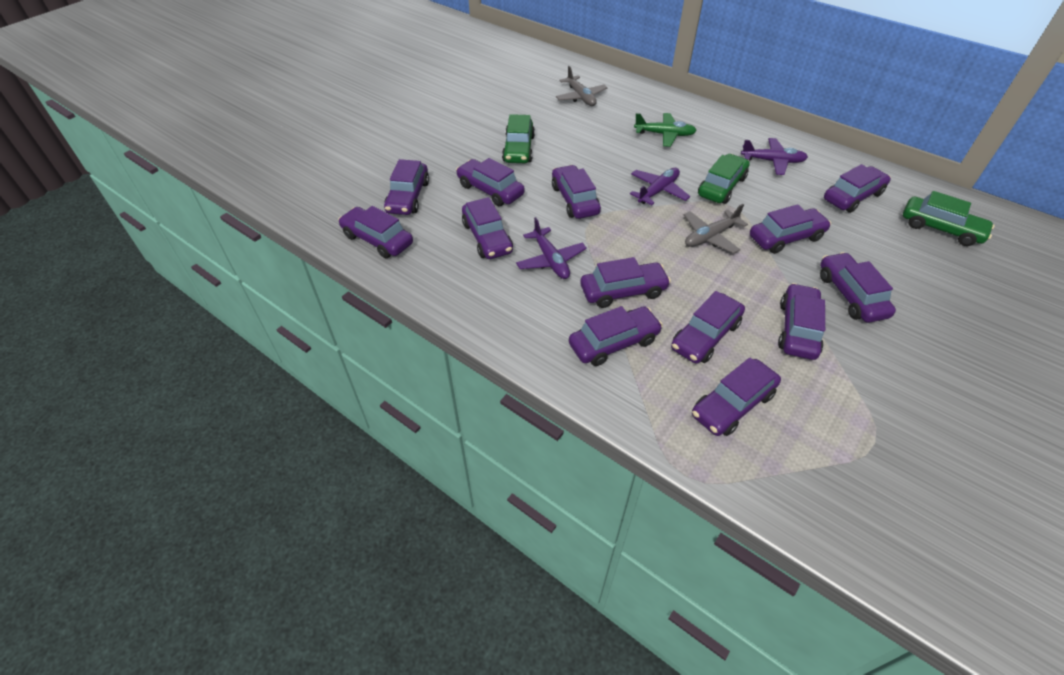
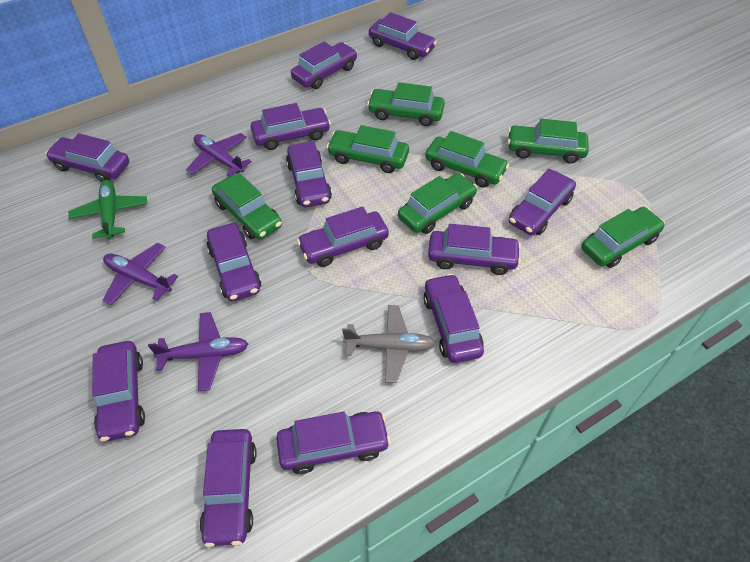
green car: [502,114,535,163] [698,154,750,204] [903,191,995,246] = 3 -> [212,173,282,240] [327,125,409,173] [367,82,445,126] [398,173,478,234] [425,131,509,187] [508,119,589,164] [581,207,665,268] = 7
grey plane: [556,66,608,106] [684,204,748,254] = 2 -> [342,305,436,383] = 1

